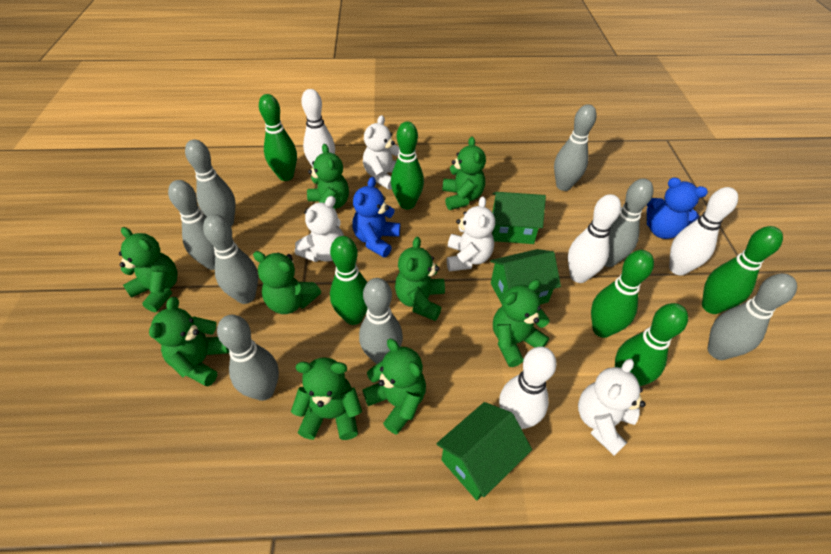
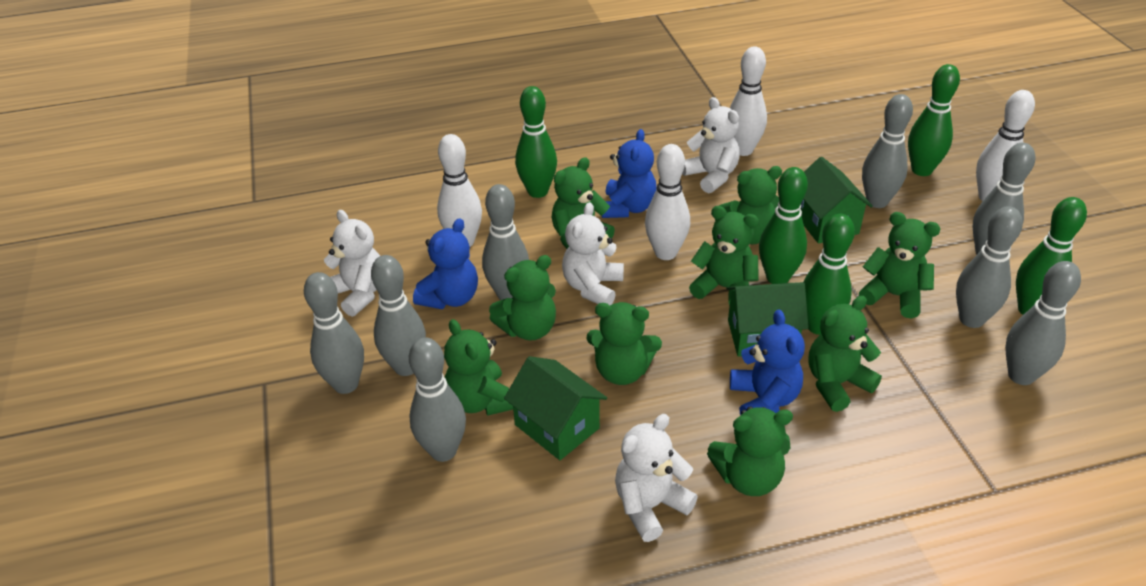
blue teddy bear: [352,177,400,257] [647,177,708,239] = 2 -> [413,218,478,309] [602,129,657,218] [730,310,805,415] = 3
green bowling pin: [259,94,297,181] [330,236,368,325] [391,122,424,210] [591,250,654,338] [615,303,688,386] [702,226,783,314] = 6 -> [515,86,557,198] [759,167,808,284] [803,214,855,335] [908,64,960,176] [1016,197,1087,315] = 5

